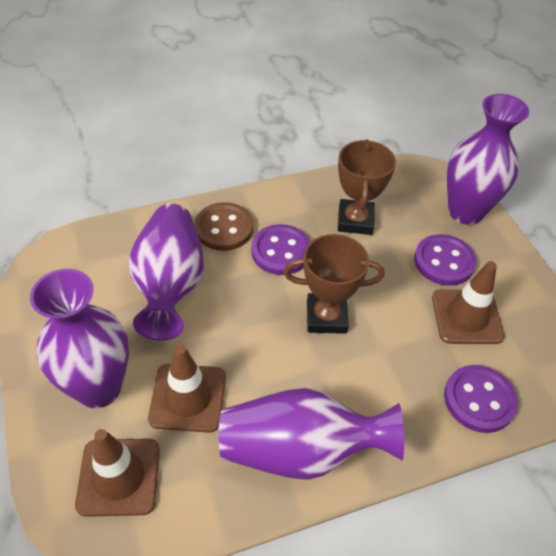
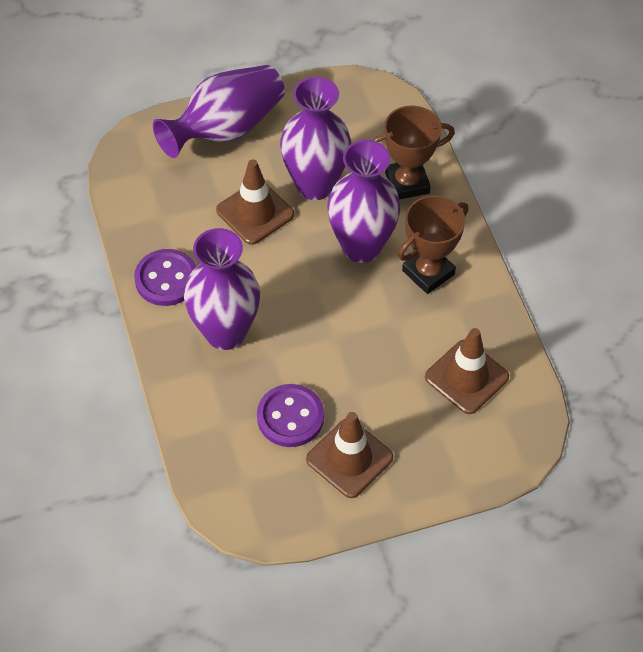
brown button: [194,202,253,251] = 1 -> none = 0
purple button: [251,224,310,275] [414,234,476,286] [444,365,518,433] = 3 -> [134,249,197,306] [257,384,324,447] = 2

